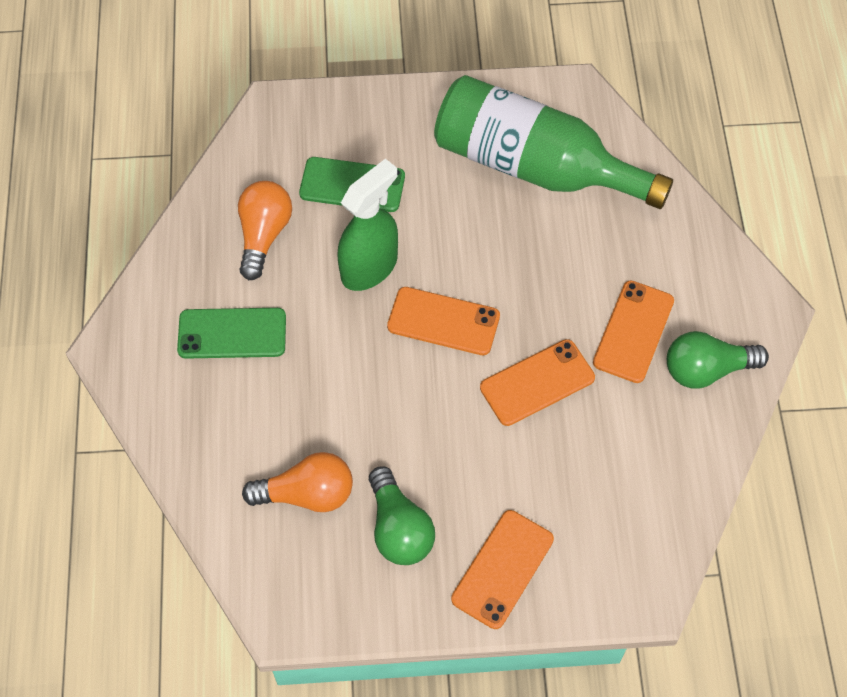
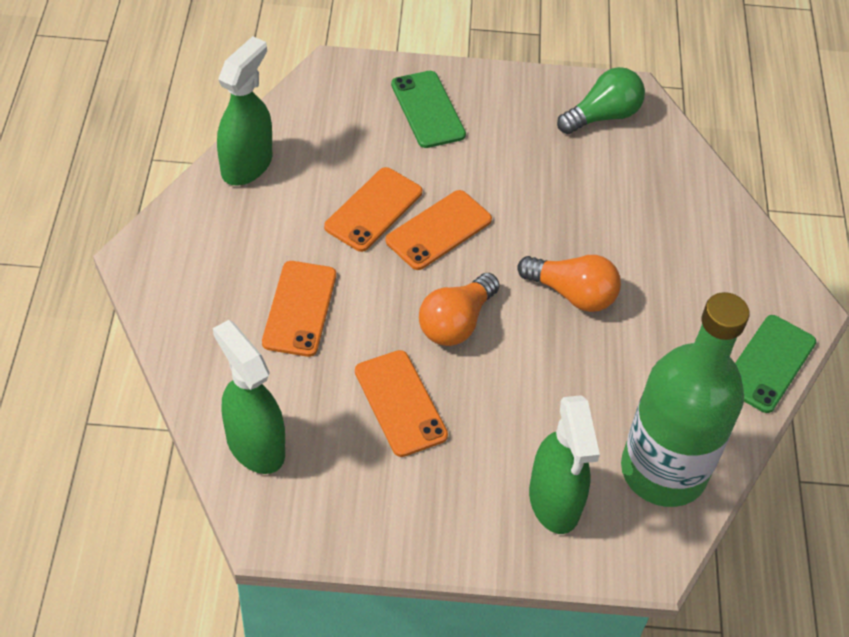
green light bulb: [369,467,435,565] [667,331,769,389] = 2 -> [557,67,645,134] = 1
green spray bottle: [338,159,398,291] = 1 -> [213,320,285,474] [217,36,272,185] [529,395,600,534] = 3

